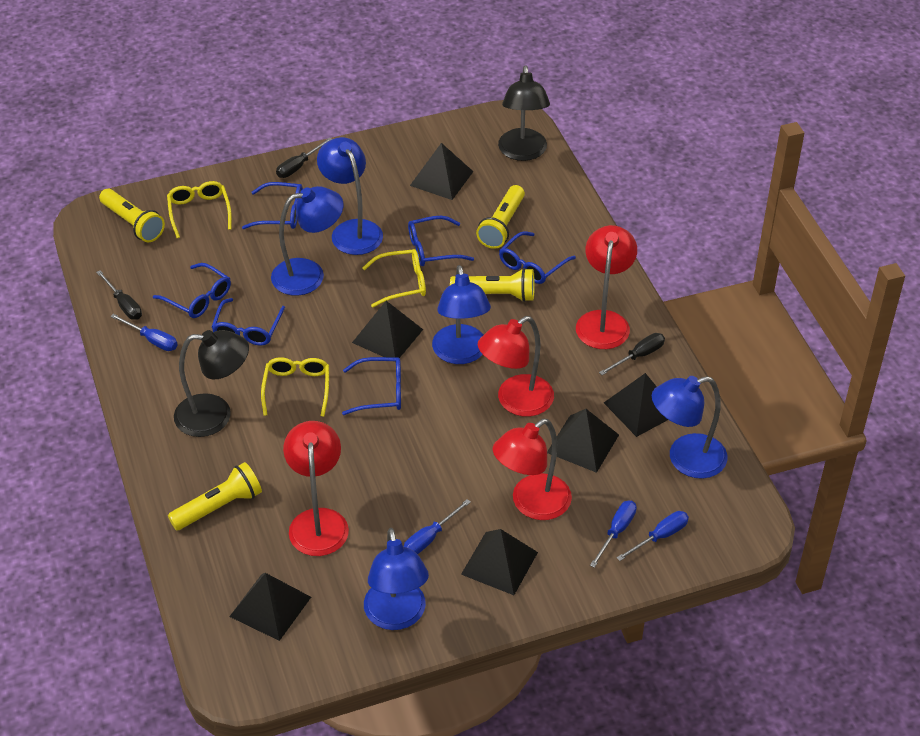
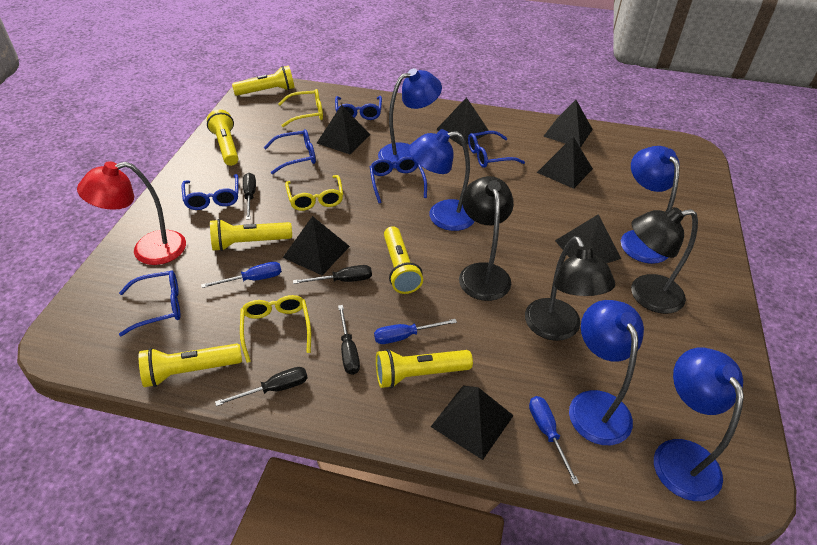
black lamp: [174,330,249,437] [498,65,550,161] = 2 -> [459,176,514,301] [525,236,615,341] [631,207,698,314] = 3
black pyramid: [229,573,311,641] [352,301,423,362] [410,143,474,200] [461,529,538,595] [547,409,619,473] [604,373,668,437] = 6 -> [283,216,350,276] [317,105,370,155] [431,386,514,460] [436,97,489,146] [537,136,593,189] [543,100,593,148] [555,214,621,263] = 7
black screwdriver: [96,270,142,320] [276,137,332,178] [599,333,665,375] = 3 -> [215,367,308,406] [243,173,256,220] [293,265,372,284] [338,305,360,375] = 4
blue screwdriver: [110,314,178,351] [404,499,471,554] [590,501,637,568] [617,511,689,561] = 4 -> [201,262,282,288] [374,319,457,344] [529,396,579,484] = 3
red lamp: [283,421,349,556] [478,316,554,417] [493,419,572,520] [576,225,637,349] = 4 -> [77,161,186,265] = 1
yellow flashlight: [99,189,165,242] [168,462,262,530] [450,268,535,302] [476,185,525,249] = 4 -> [139,344,242,387] [207,110,239,166] [210,219,292,251] [232,66,295,96] [376,349,473,388] [384,226,423,294] = 6

